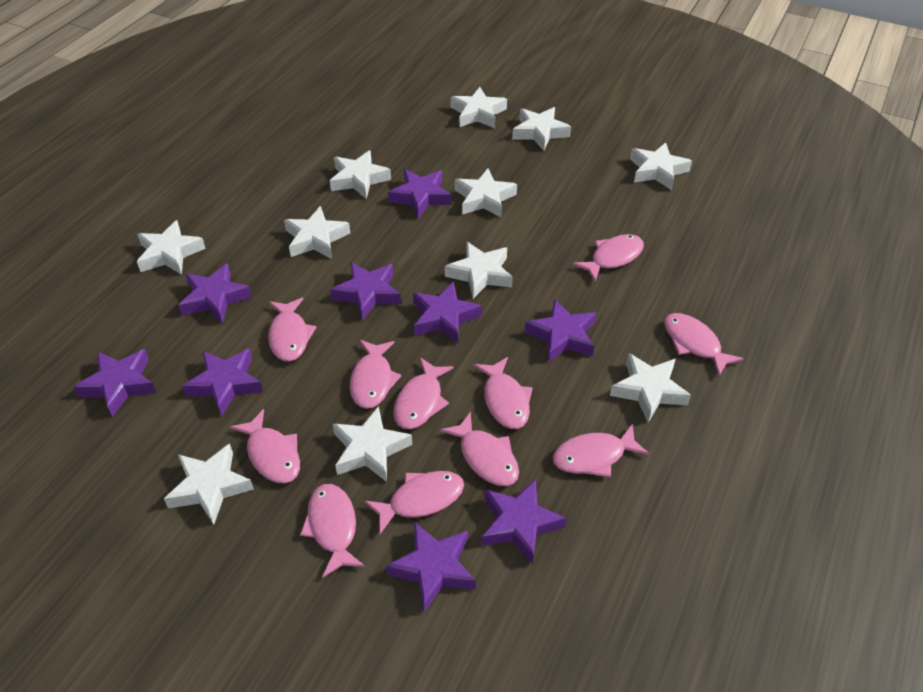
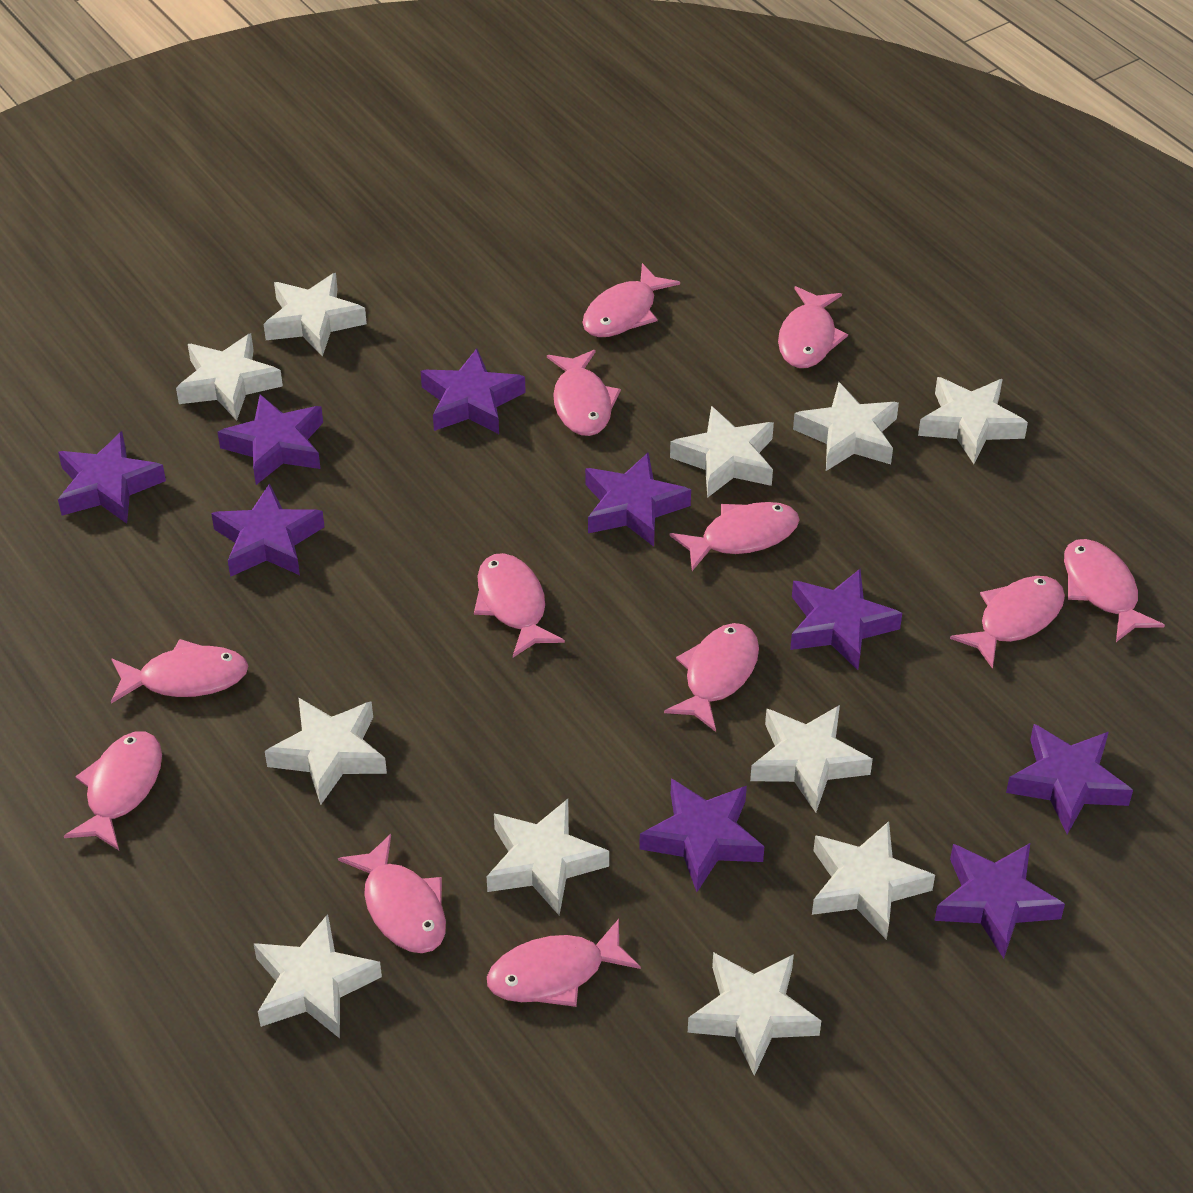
pink fish: [230,409,300,483] [268,298,317,362] [300,484,365,578] [350,340,401,409] [364,471,464,534] [393,357,454,429] [440,412,519,486] [474,357,533,429] [553,424,649,477] [573,234,644,282] [664,313,744,376] = 11 -> [64,732,162,850] [111,639,248,704] [338,834,446,953] [474,553,565,658] [487,919,641,1007] [547,350,621,436] [582,263,680,337] [664,623,759,732] [670,502,800,571] [778,286,848,368] [950,576,1065,669] [1064,539,1165,642] = 12

